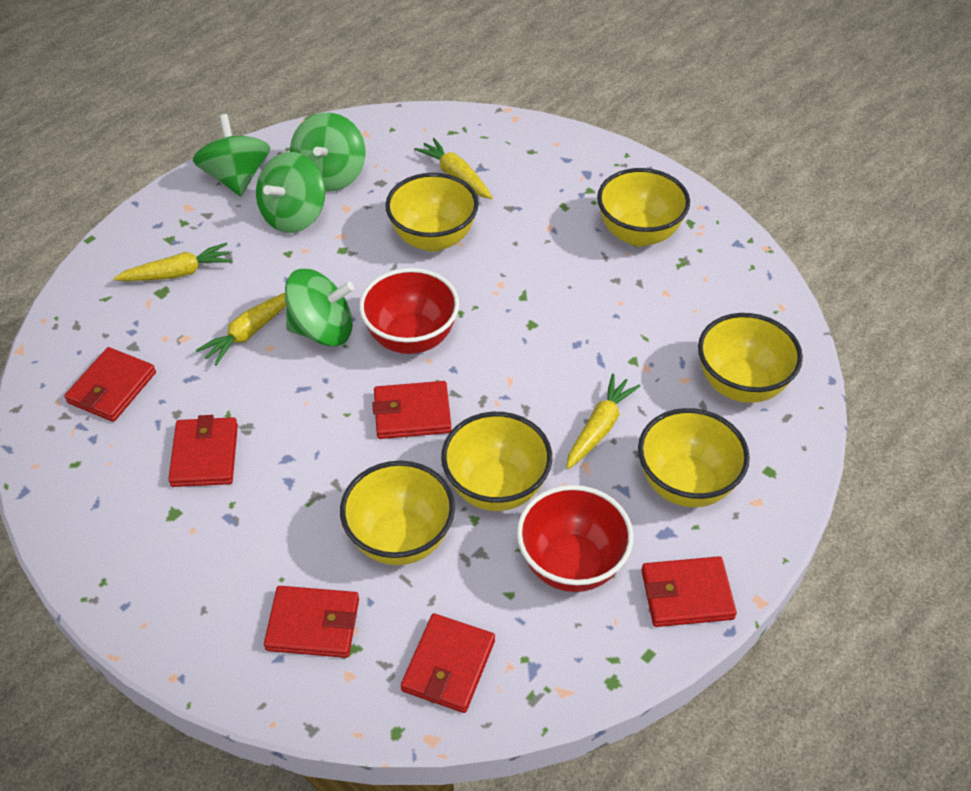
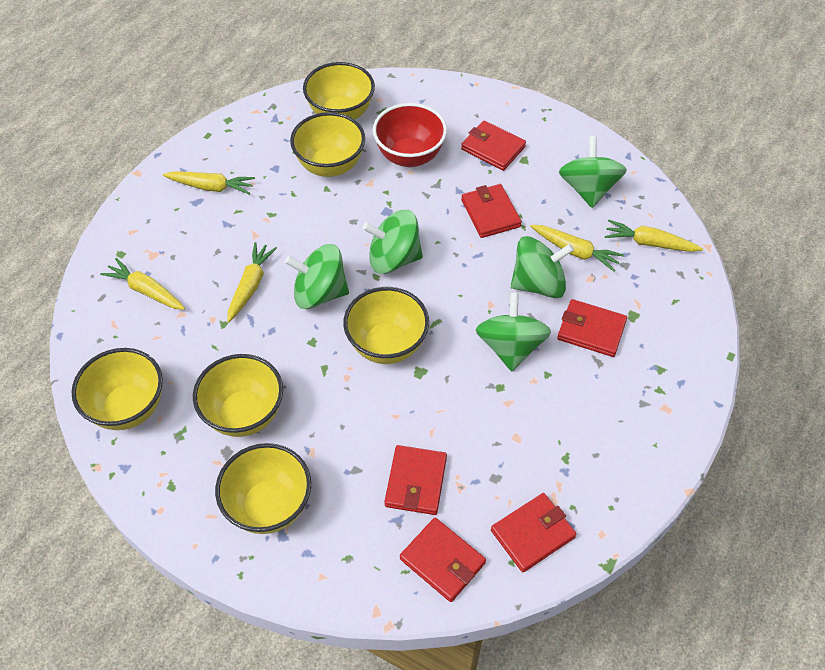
green spinning top: [193,114,270,196] [256,152,325,233] [285,269,354,346] [290,113,365,191] = 4 -> [285,244,349,309] [363,210,423,274] [476,292,551,371] [511,236,574,298] [559,136,627,208] = 5
red bowl: [359,268,459,354] [517,485,634,592] = 2 -> [373,103,447,167] = 1
yellow carrot: [114,243,233,281] [196,293,286,366] [414,138,493,199] [566,374,640,469] = 4 -> [100,258,185,310] [163,171,255,195] [227,242,277,322] [530,225,624,272] [605,220,703,252] = 5

